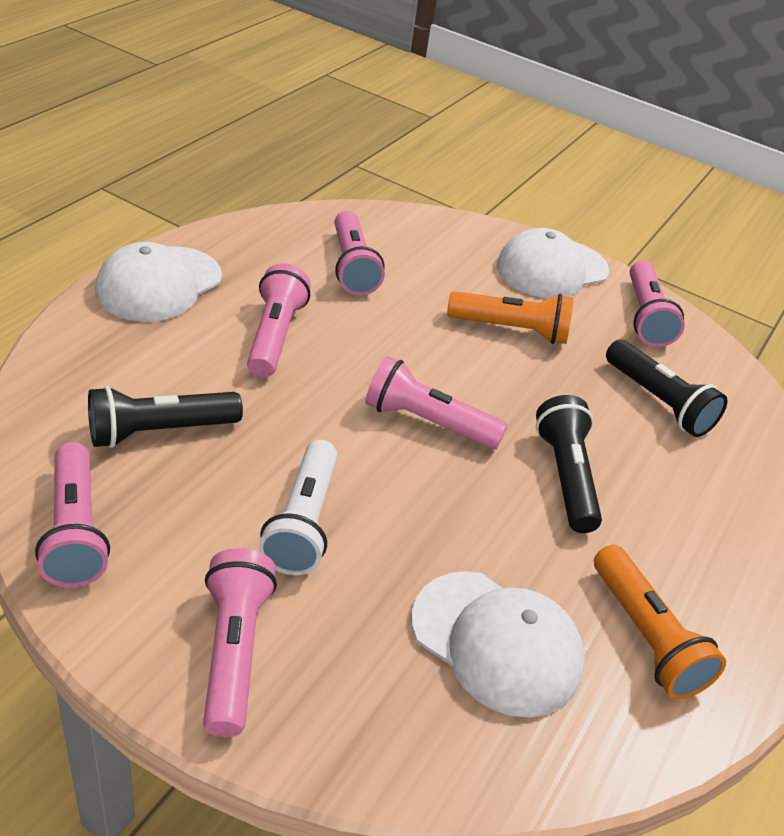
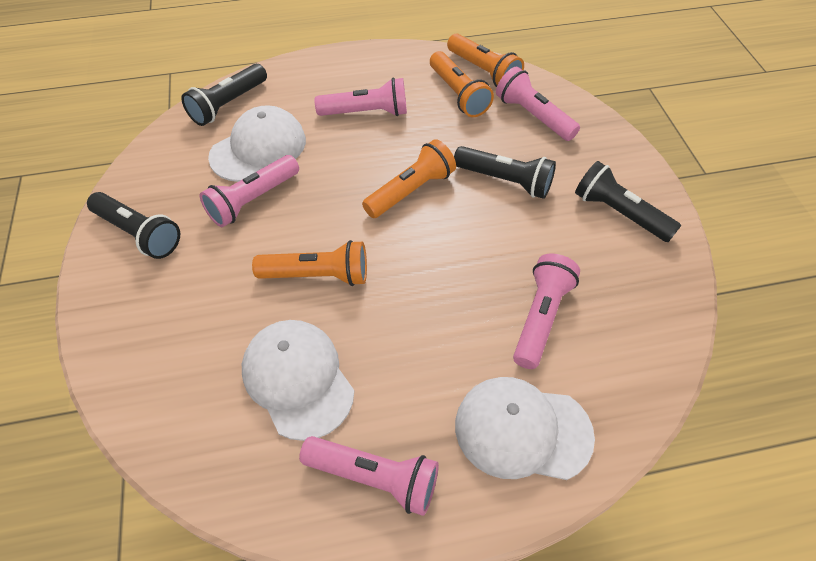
black flashlight: [88,386,243,448] [536,395,602,533] [606,340,728,437] = 3 -> [87,192,180,259] [181,64,267,126] [454,146,556,199] [575,161,681,242] = 4
orange flashlight: [447,291,574,344] [594,545,726,699] = 2 -> [252,240,367,286] [362,139,456,218] [430,51,494,117] [447,33,524,87] = 4
pink flashlight: [35,442,110,587] [203,548,277,737] [247,263,311,378] [334,211,385,295] [365,356,508,449] [630,260,685,347] = 6 -> [200,155,299,227] [299,436,439,516] [314,78,407,116] [496,67,580,141] [513,254,580,369] = 5
white flashlight: [259,440,337,575] = 1 -> none = 0

